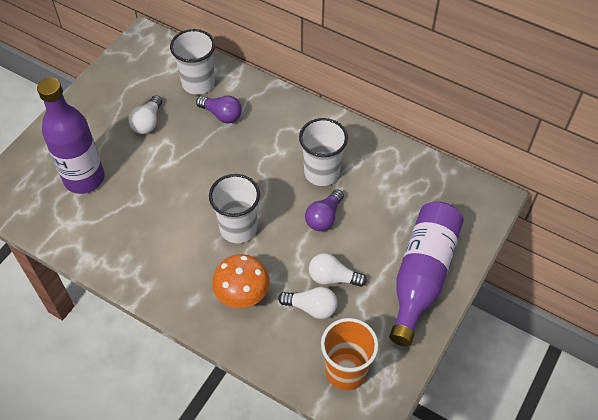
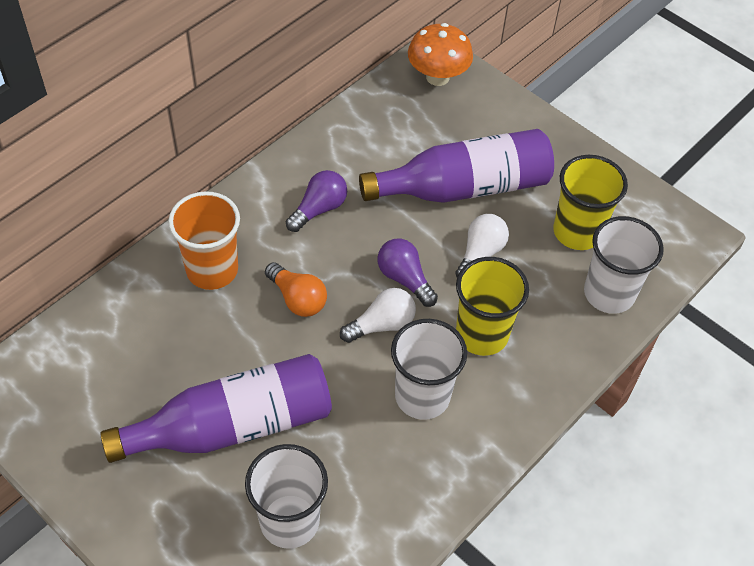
orange light bulb: none = 0 -> [265,262,327,317] = 1
white light bulb: [129,95,162,134] [278,287,338,319] [309,253,367,287] = 3 -> [340,288,416,343] [455,214,509,277] = 2
yellow cup: none = 0 -> [456,257,529,356] [553,155,628,250] = 2

